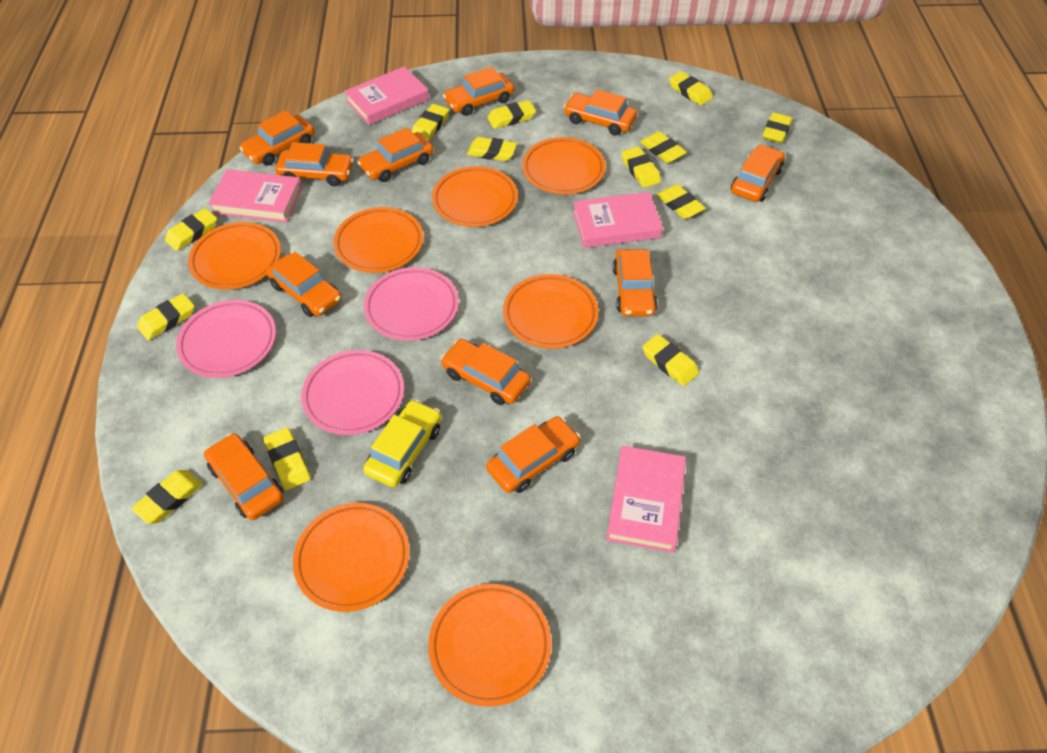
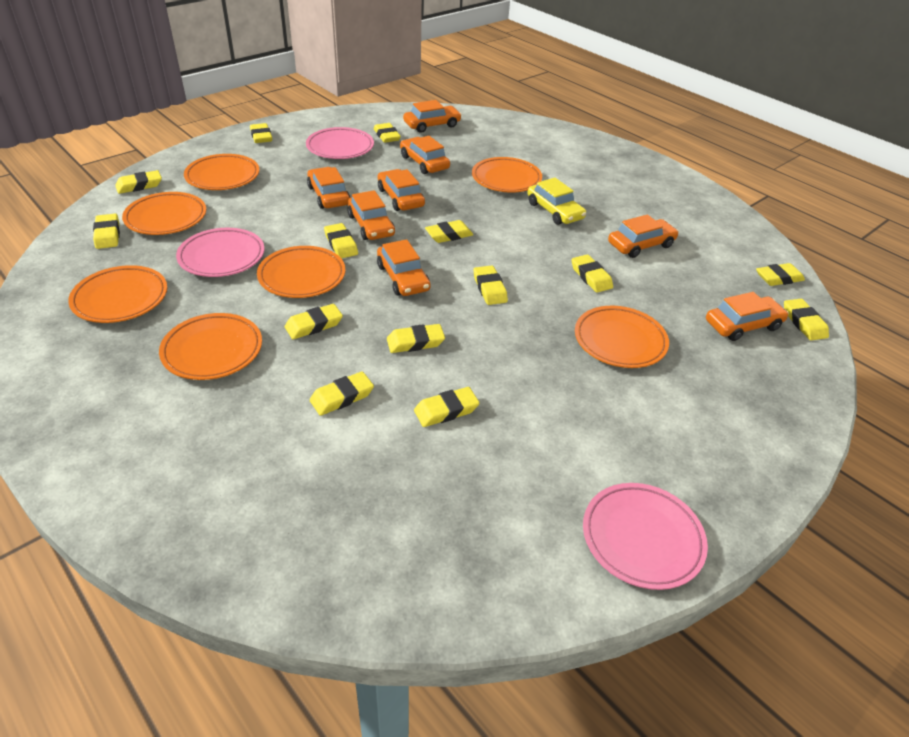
orange car: [204,433,284,520] [239,110,315,166] [266,252,342,317] [275,142,354,186] [357,127,433,182] [441,339,531,405] [443,67,514,116] [486,416,580,493] [563,89,637,136] [612,249,657,316] [731,145,785,202] = 11 -> [307,167,350,209] [348,190,395,240] [377,239,430,296] [378,169,425,211] [400,136,450,174] [403,100,462,133] [608,214,679,258] [706,292,788,341] = 8
pink book: [208,169,303,223] [344,66,429,125] [573,192,663,248] [606,446,686,553] = 4 -> none = 0
yellow eraser: [131,470,203,524] [137,293,195,340] [165,208,217,251] [264,427,311,490] [411,104,449,141] [467,137,517,161] [487,100,536,129] [622,146,661,188] [640,131,687,163] [642,334,699,386] [657,184,706,219] [669,71,713,105] [762,112,792,143] = 13 -> [93,214,120,249] [115,170,162,194] [250,123,272,143] [285,304,343,339] [310,371,374,416] [324,223,358,258] [374,123,401,143] [387,324,445,353] [414,387,479,427] [425,220,473,243] [474,265,508,305] [571,255,613,293] [756,263,805,286] [784,299,829,340] = 14

